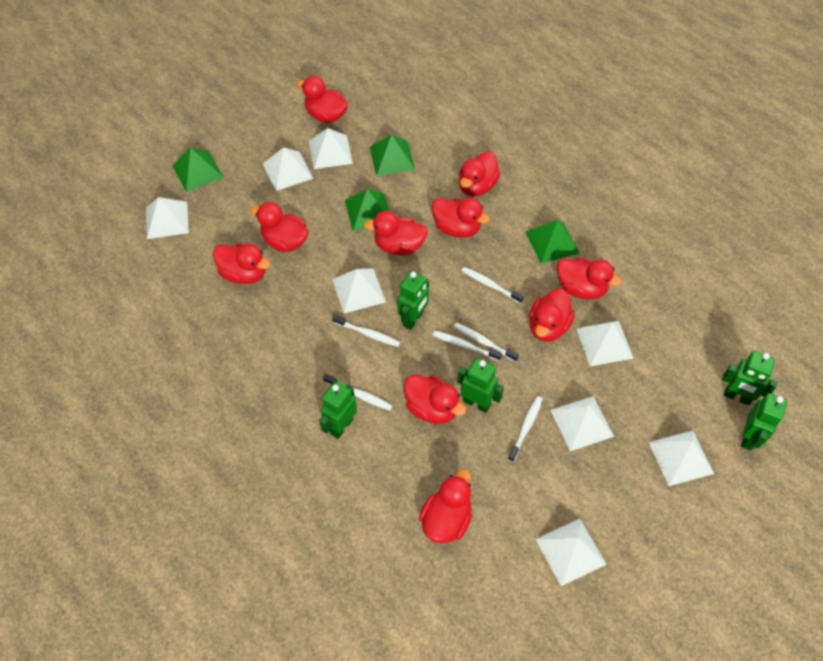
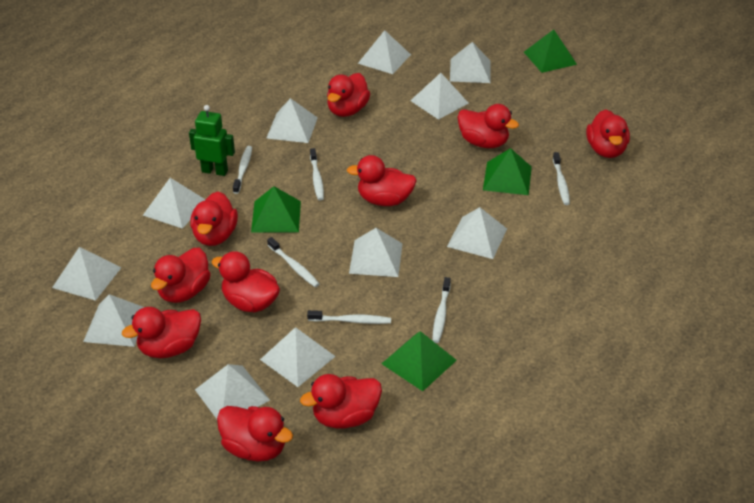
green robot: [319,381,357,439] [398,271,429,330] [457,358,504,413] [722,351,778,405] [741,393,787,451] = 5 -> [189,105,235,176] = 1
white pyramid: [146,197,189,239] [263,147,313,191] [309,128,353,169] [332,268,386,313] [536,519,607,586] [550,396,614,451] [576,321,634,366] [649,431,714,486] = 8 -> [52,247,122,301] [83,294,144,347] [143,178,206,229] [195,364,270,419] [260,327,336,387] [266,98,318,143] [349,228,403,277] [358,30,411,74] [410,73,469,120] [447,207,507,259] [450,42,491,83] = 11

